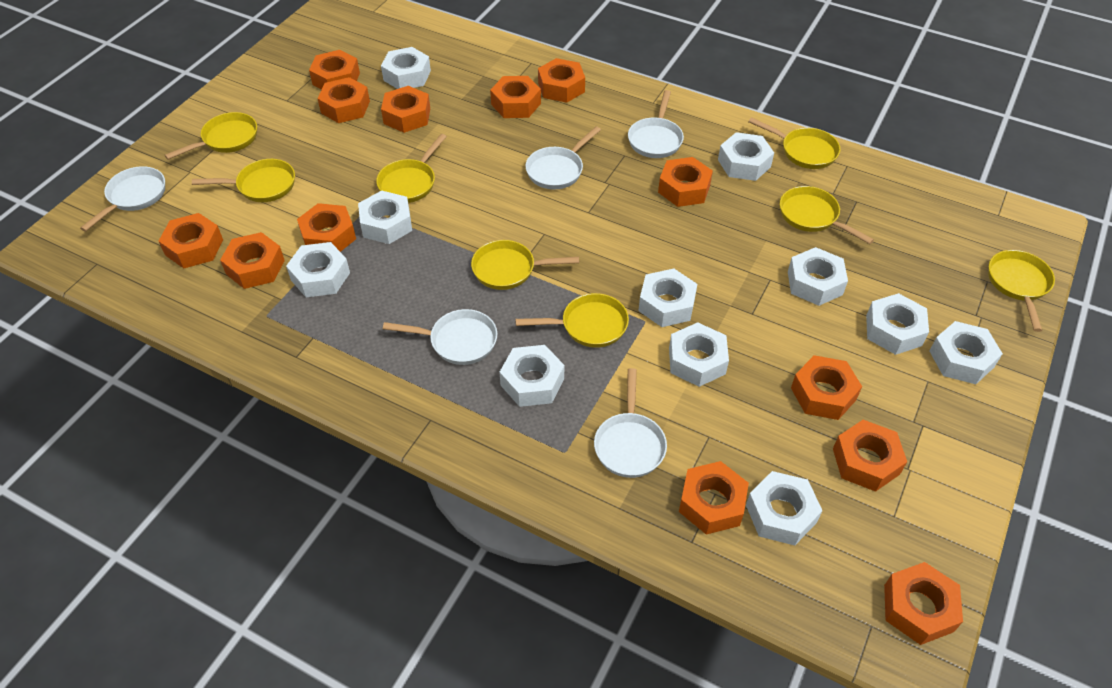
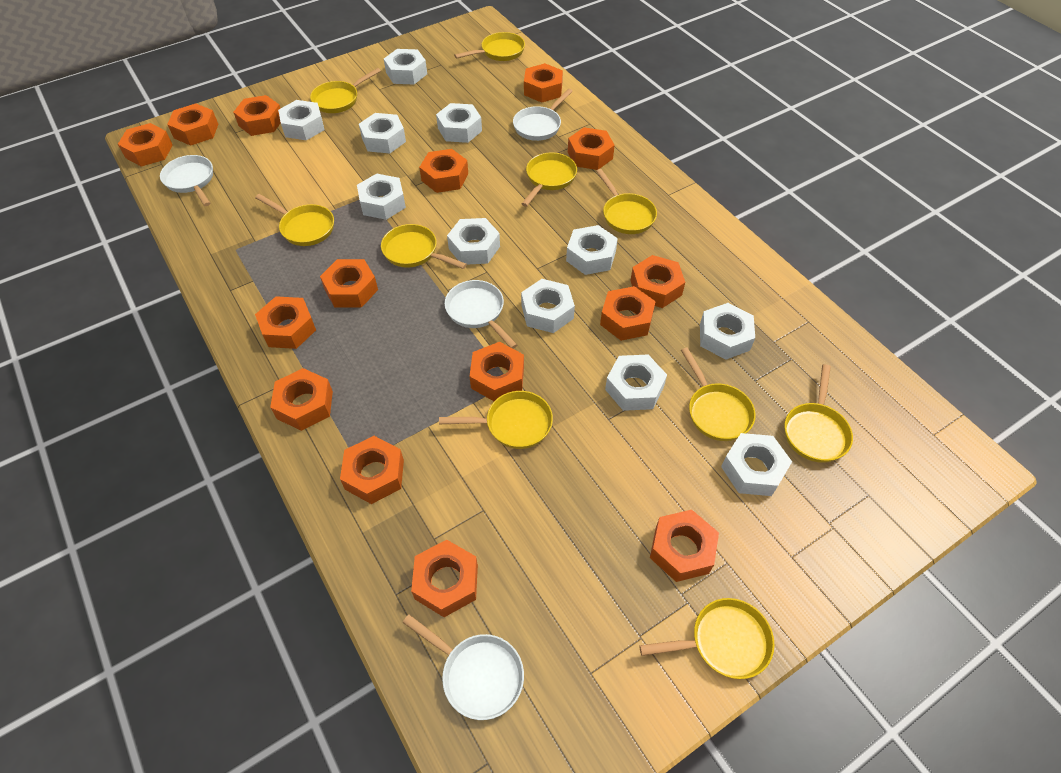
orange nut: [159,213,223,268] [220,232,285,289] [297,203,356,252] [309,50,360,90] [317,77,370,123] [381,86,430,133] [490,76,541,118] [538,58,585,103] [658,157,713,207] [679,461,749,535] [791,355,862,420] [833,420,907,492] [884,562,963,645] = 13 -> [118,123,173,166] [167,103,218,146] [233,95,281,136] [255,296,316,349] [270,368,333,431] [320,259,378,308] [340,436,404,504] [411,540,478,617] [419,149,468,193] [470,342,524,401] [524,63,563,103] [568,127,615,170] [600,286,656,341] [630,255,685,308] [650,510,719,582] = 15
white pan: [80,166,165,232] [383,309,497,365] [525,126,601,189] [594,368,667,478] [628,90,684,158] = 5 -> [160,155,213,206] [403,614,524,720] [445,280,517,349] [513,89,573,141] = 4
yellow pan: [165,112,257,160] [192,159,295,202] [376,134,447,203] [471,240,579,290] [515,293,629,348] [748,117,840,169] [780,186,874,244] [988,250,1055,332] = 8 -> [255,194,334,246] [310,68,381,113] [381,224,467,269] [439,391,553,449] [454,32,525,61] [522,152,577,207] [596,169,657,234] [639,598,775,679] [681,348,756,441] [785,364,853,463] = 10

